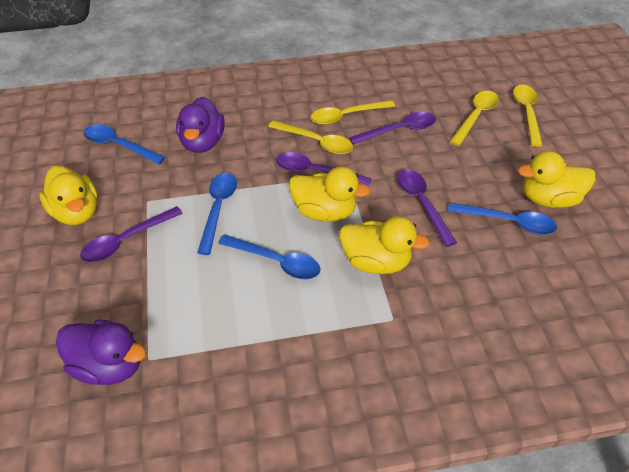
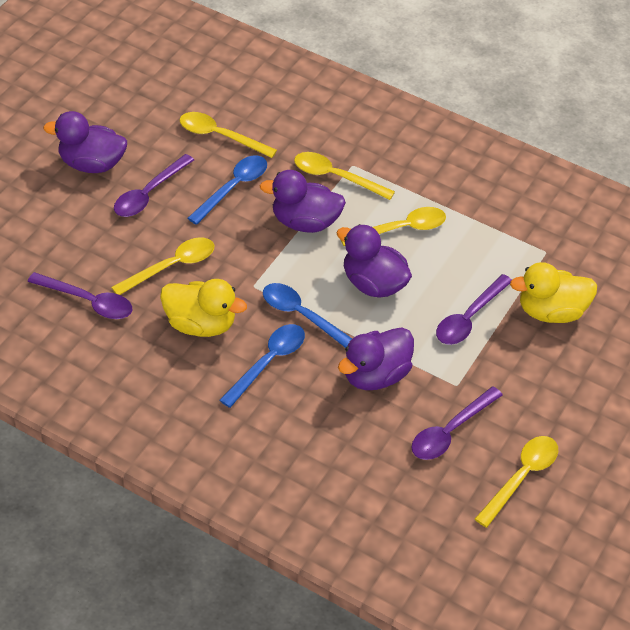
blue spoon: [83,124,165,164] [197,173,237,255] [218,234,321,279] [448,202,557,235] = 4 -> [188,155,267,225] [219,324,305,408] [263,283,352,348] = 3
purple duck: [56,319,146,385] [176,97,225,153] = 2 -> [43,111,127,173] [260,170,346,233] [337,224,412,298] [338,327,414,390] = 4
yellow duck: [39,166,98,225] [289,166,370,222] [339,216,430,274] [518,151,595,208] = 4 -> [160,279,247,337] [510,262,597,323] = 2
yellow spoon: [268,120,353,154] [310,100,395,125] [450,91,499,146] [513,85,543,147] = 4 -> [111,237,214,295] [179,112,277,158] [294,152,395,200] [340,207,446,246] [475,436,558,528] = 5

